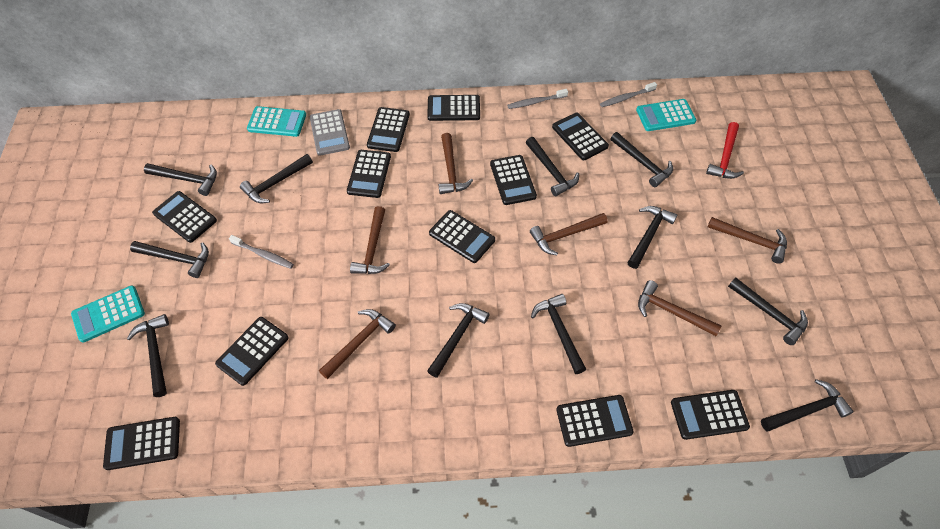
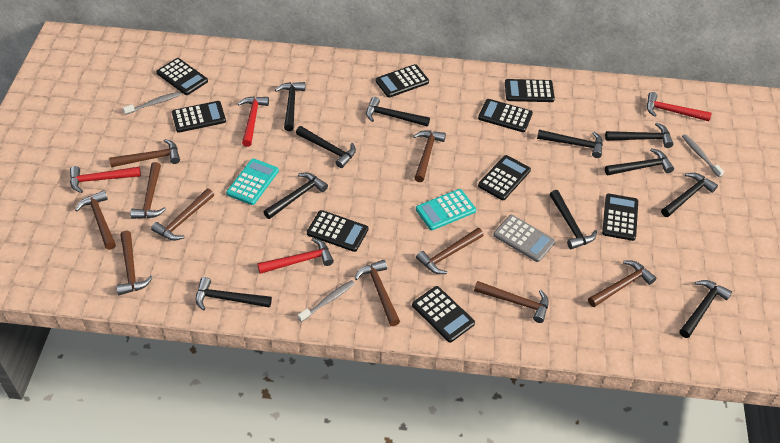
black calculator: [103,417,180,470] [152,191,217,243] [215,317,289,386] [347,150,391,198] [367,107,410,152] [427,95,480,121] [429,210,495,263] [490,155,537,205] [552,113,609,160] [556,395,634,447] [671,390,750,440] = 11 -> [156,58,208,95] [172,101,226,133] [307,210,368,252] [375,64,429,98] [412,286,475,342] [478,99,533,132] [478,155,531,200] [505,79,555,102] [602,194,638,241] = 9
brown hammer: [319,309,396,379] [350,206,390,274] [439,133,473,194] [530,213,608,255] [638,280,722,336] [708,217,787,264] = 6 -> [75,190,116,250] [109,139,180,167] [116,231,153,295] [130,162,166,219] [151,188,214,241] [355,260,400,326] [413,130,446,182] [416,228,484,274] [474,281,549,323] [588,260,656,307] = 10
red hammer: [706,122,744,179] = 1 -> [70,166,141,193] [238,96,269,147] [257,238,334,274] [647,92,712,121] = 4
turquoise calculator: [71,285,145,343] [247,106,306,137] [636,99,696,131] = 3 -> [226,159,279,205] [416,189,476,230] = 2

